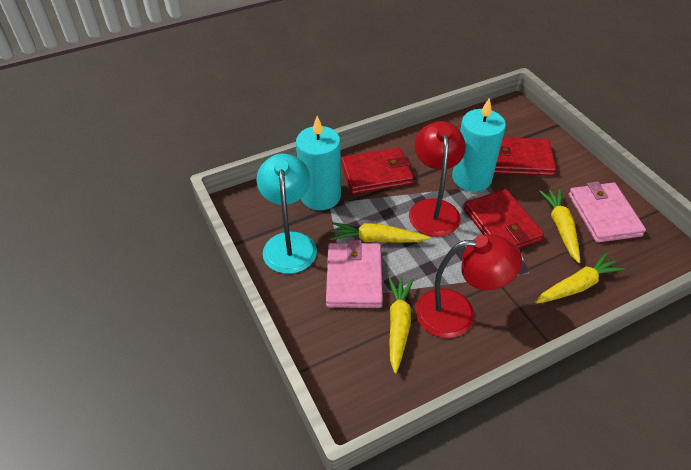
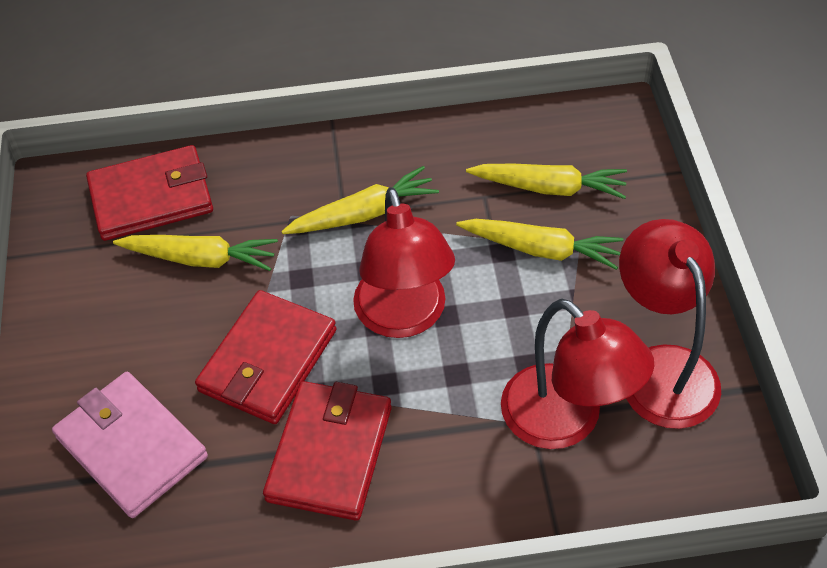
pink wallet: [326,240,383,308] [568,182,646,243] = 2 -> [52,372,208,518] = 1
red lamp: [409,121,466,237] [415,234,522,338] = 2 -> [353,187,455,338] [501,299,654,449] [619,219,721,429] = 3
turquoise candle: [296,116,341,210] [452,97,506,192] = 2 -> none = 0
turquoise lamp: [256,154,317,274] = 1 -> none = 0

